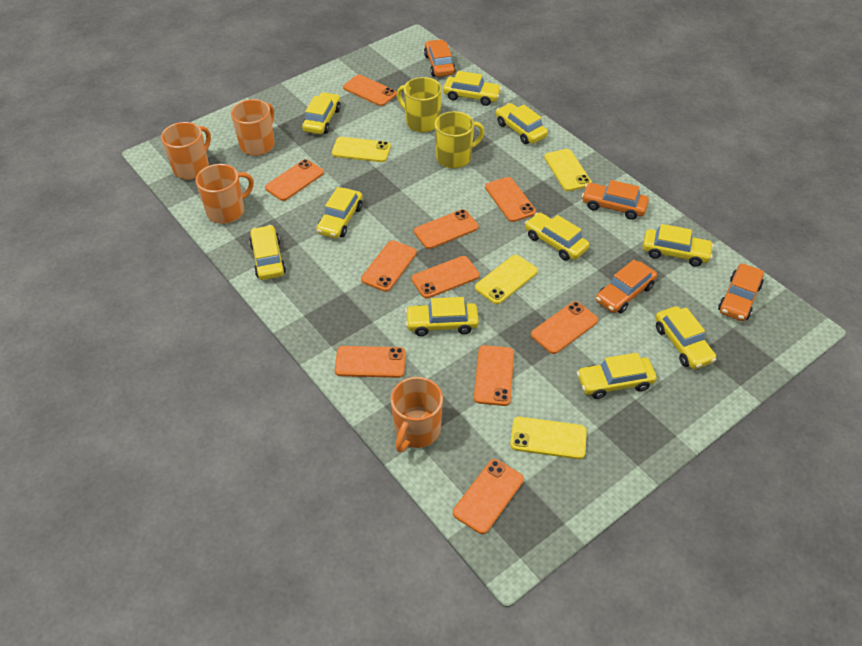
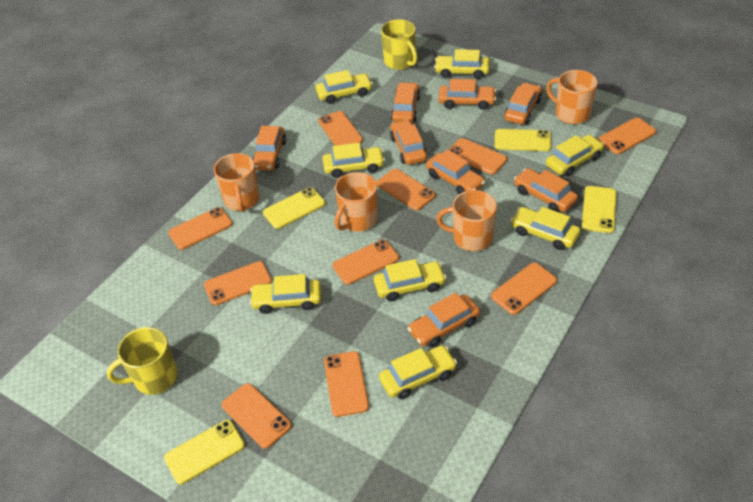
orange car: [424,39,456,77] [582,180,649,220] [596,260,657,313] [718,263,764,321] = 4 -> [252,126,286,171] [390,120,428,165] [391,82,420,123] [407,293,480,347] [426,150,485,194] [438,79,496,110] [504,83,542,125] [514,168,578,212] = 8
yellow car: [249,225,286,280] [302,92,341,134] [316,187,363,239] [405,297,479,336] [443,71,502,106] [496,103,548,144] [525,213,589,261] [577,353,657,399] [643,224,714,267] [655,306,716,369] = 10 -> [250,274,321,314] [315,70,373,104] [322,143,385,178] [374,259,446,301] [379,345,457,399] [434,49,490,79] [510,207,580,250] [546,135,604,176] = 8

